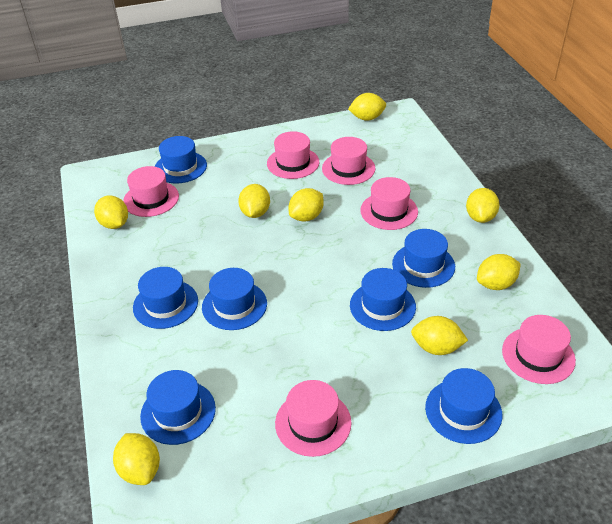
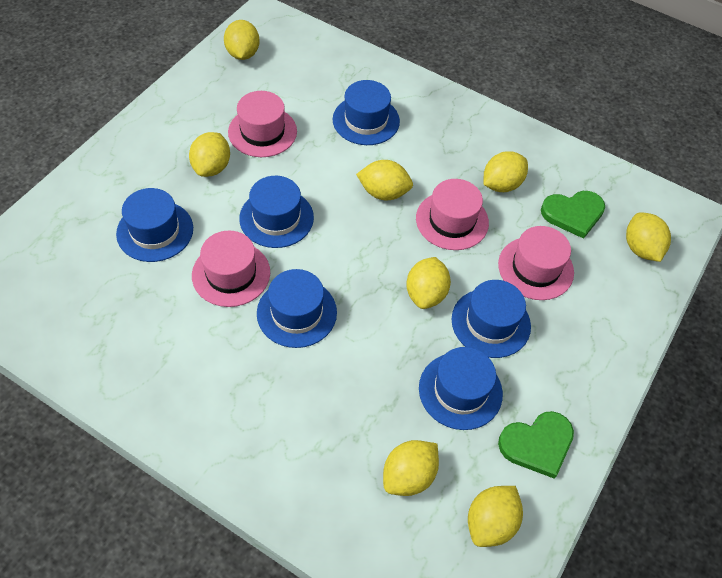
blue hat: [133,267,198,329] [140,370,216,445] [155,136,207,184] [202,268,267,330] [350,268,416,331] [392,229,455,288] [425,368,502,444] = 7 -> [116,188,193,262] [239,176,314,248] [257,269,337,348] [333,80,400,145] [419,347,503,430] [451,280,531,358] = 6
green heart: none = 0 -> [498,411,574,479] [541,191,605,239] = 2
pink hat: [123,166,179,217] [267,131,319,179] [275,380,351,457] [322,137,375,185] [360,177,418,230] [502,315,576,384] = 6 -> [192,230,270,307] [228,91,297,157] [416,179,489,250] [498,226,574,300] = 4

